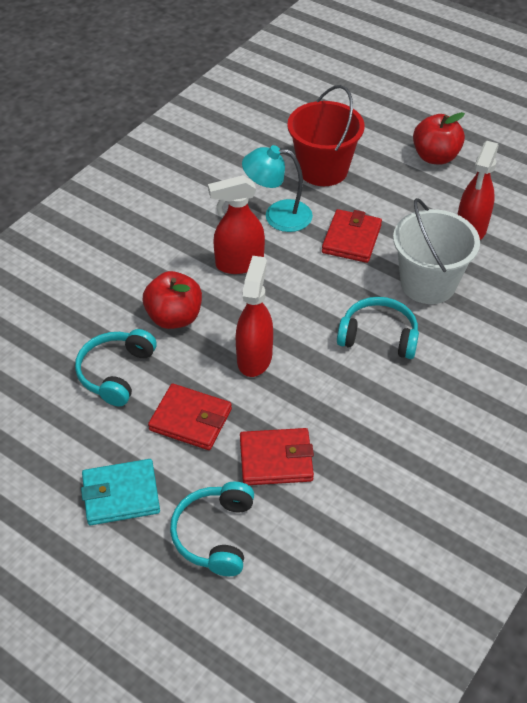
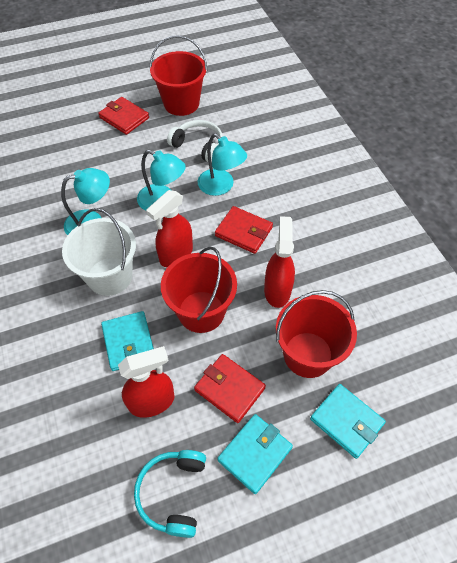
red apple: [143,271,202,329] [413,112,465,165] = 2 -> none = 0
red bucket: [287,85,364,186] = 1 -> [150,35,207,116] [161,247,237,333] [276,290,357,378] = 3
turquoise headphones: [75,329,157,406] [170,482,254,576] [337,297,419,359] = 3 -> [134,450,206,538] = 1
turquoise lamp: [242,145,313,232] = 1 -> [61,168,110,235] [137,150,186,211] [197,134,247,196] = 3
turquoise wallet: [81,459,160,525] = 1 -> [101,311,154,371] [217,414,293,494] [310,384,386,459] = 3
white headphones: none = 0 -> [167,120,223,162] = 1

